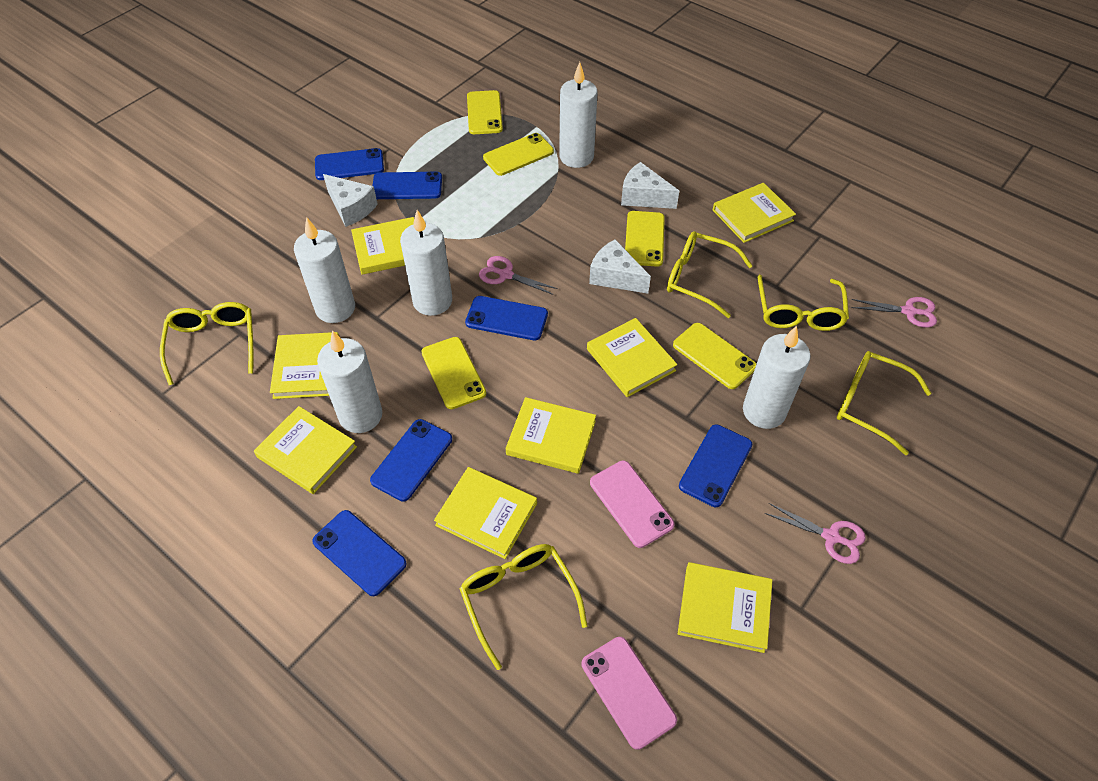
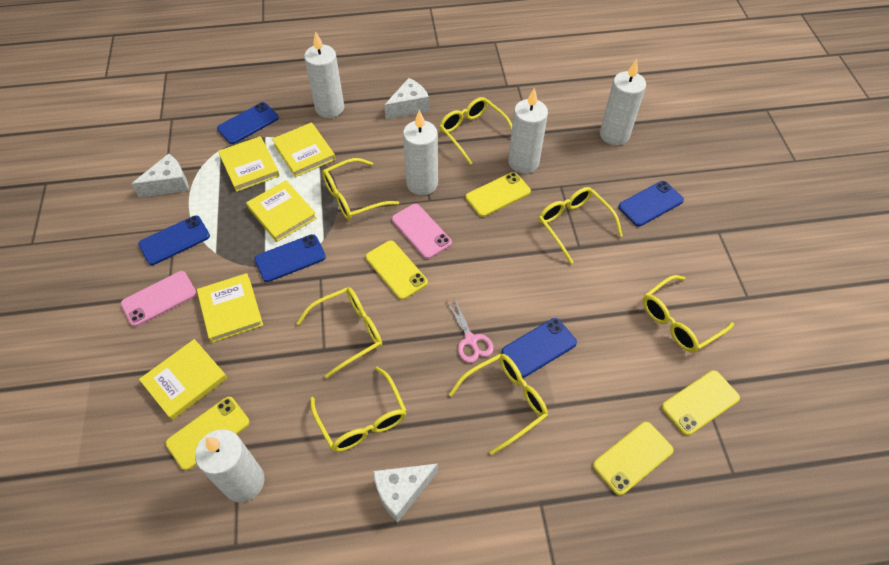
blue phone: [312,510,407,596] [315,148,384,180] [370,419,452,502] [372,172,442,199] [465,296,548,340] [679,424,753,507] = 6 -> [138,215,210,265] [217,102,279,144] [254,234,326,282] [502,318,577,378] [618,181,684,227] = 5
pink scissors: [479,256,558,295] [765,503,866,564] [852,297,937,328] = 3 -> [446,297,494,363] = 1
yellow book: [254,406,357,494] [270,332,339,399] [351,217,414,275] [434,467,537,559] [506,397,596,474] [587,318,677,397] [678,562,772,653] [713,183,796,243] = 8 -> [139,339,227,420] [197,273,263,343] [218,136,280,192] [246,180,317,242] [272,122,336,177] = 5
yellow glasses: [160,302,253,385] [460,544,587,670] [667,232,753,318] [758,275,849,331] [837,351,931,455] = 5 -> [296,287,382,378] [310,367,407,452] [322,158,399,220] [439,97,512,165] [449,354,548,455] [538,187,623,264] [643,275,734,352] = 7

